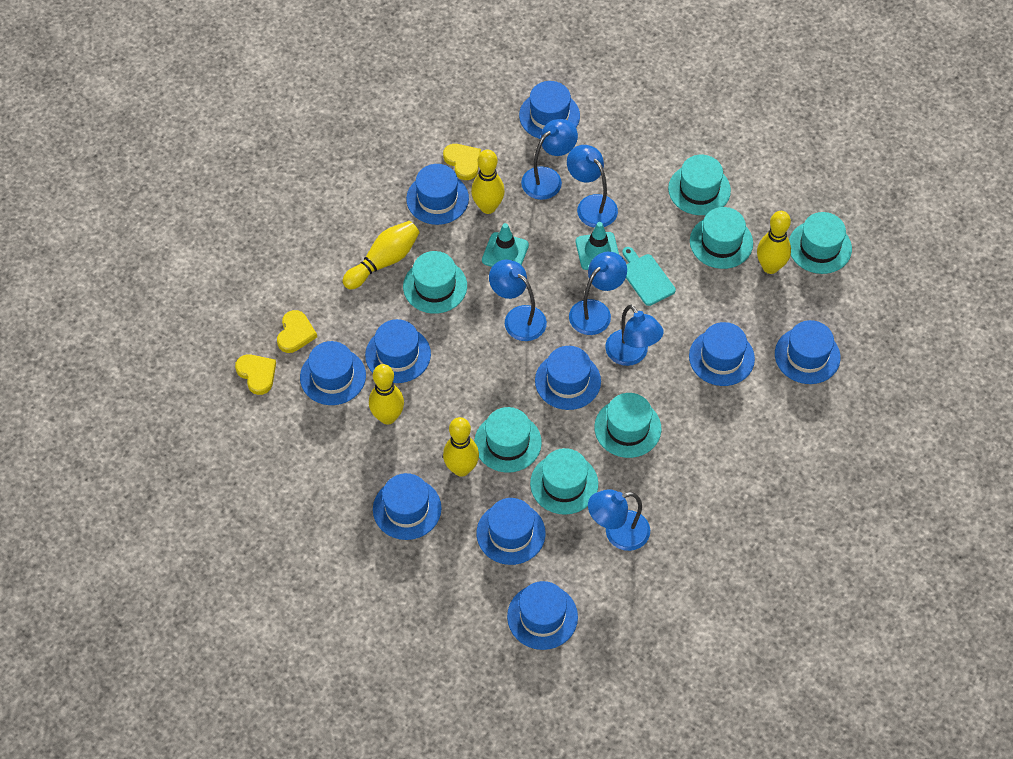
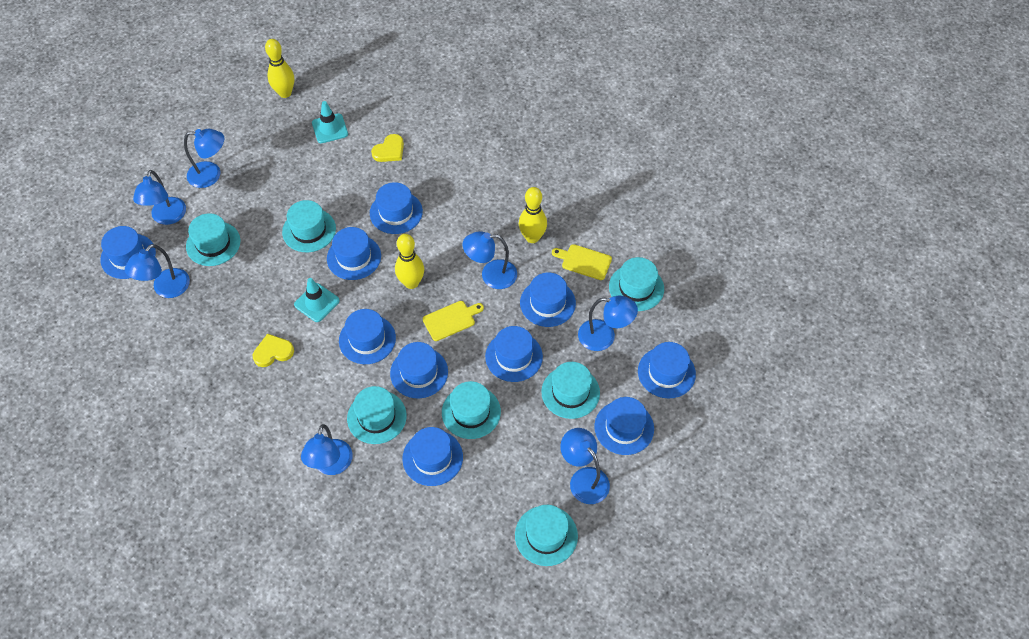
blue lamp: [489,260,547,341] [521,119,578,200] [567,145,618,228] [569,252,627,335] [588,490,650,551] [605,305,664,366] = 6 -> [125,244,190,298] [133,170,186,225] [184,129,224,188] [301,424,353,475] [463,231,517,289] [560,428,610,504] [578,296,638,351] = 7
turquoise cutting board: [622,247,676,306] = 1 -> none = 0
yellow bowling pin: [342,221,420,290] [369,364,404,425] [443,417,479,477] [471,149,505,214] [757,211,791,274] = 5 -> [265,39,294,98] [395,234,424,289] [519,187,547,243] = 3
yellow cutting board: none = 0 -> [423,301,484,341] [552,244,612,280] = 2
yellow heart: [235,354,276,395] [277,310,317,353] [443,144,481,180] = 3 -> [253,333,294,367] [371,134,404,162] = 2

